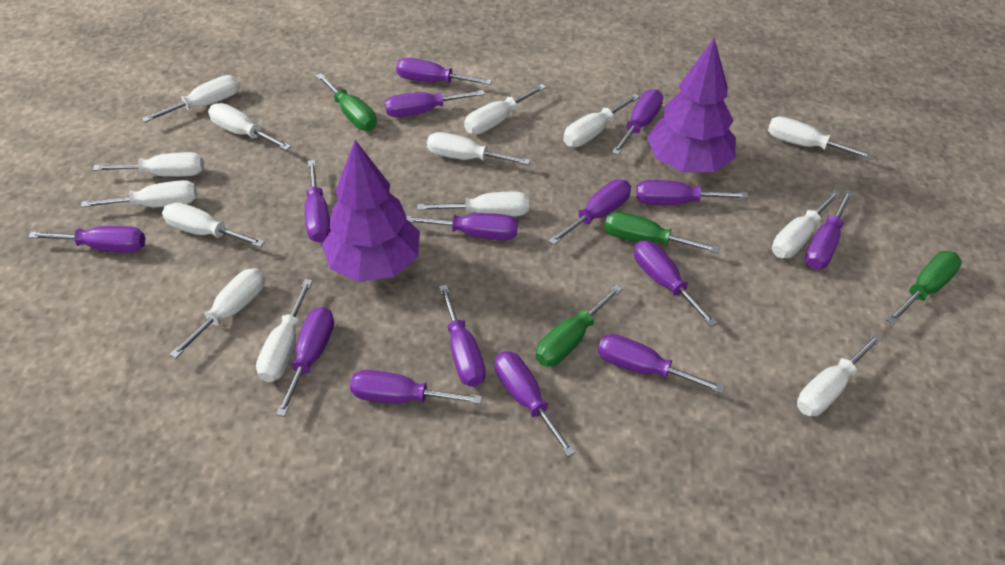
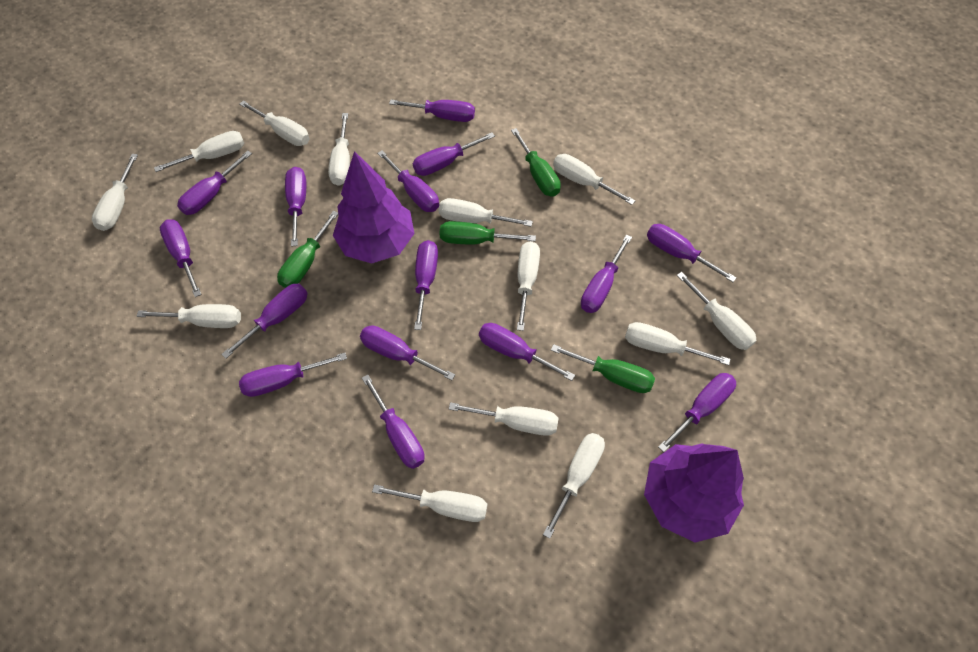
white screwdriver: [81,180,197,208] [93,152,204,177] [142,75,240,122] [162,202,265,247] [169,268,265,359] [208,103,291,151] [256,279,313,382] [417,191,529,217] [427,132,531,165] [464,84,547,134] [563,94,640,147] [768,116,874,159] [772,190,841,258] [797,333,883,416] = 14 -> [92,154,138,231] [136,304,241,328] [154,131,244,172] [239,101,310,146] [328,113,350,186] [372,484,487,522] [439,198,533,227] [449,402,558,436] [517,241,540,331] [543,433,605,539] [553,154,636,205] [625,322,730,365] [677,272,757,350] = 13

